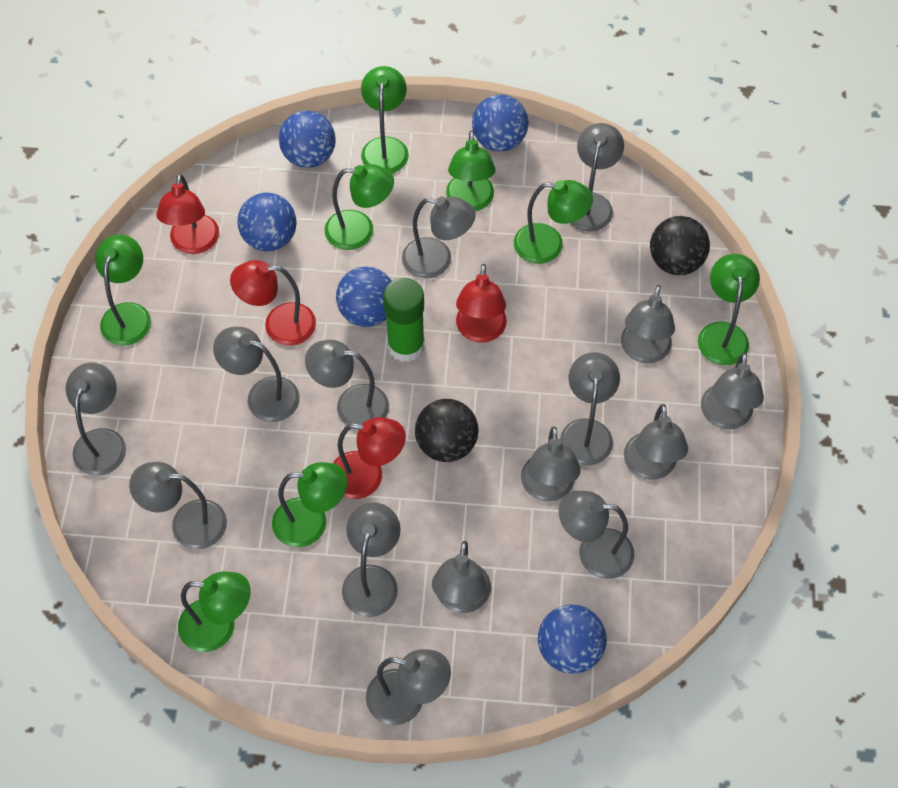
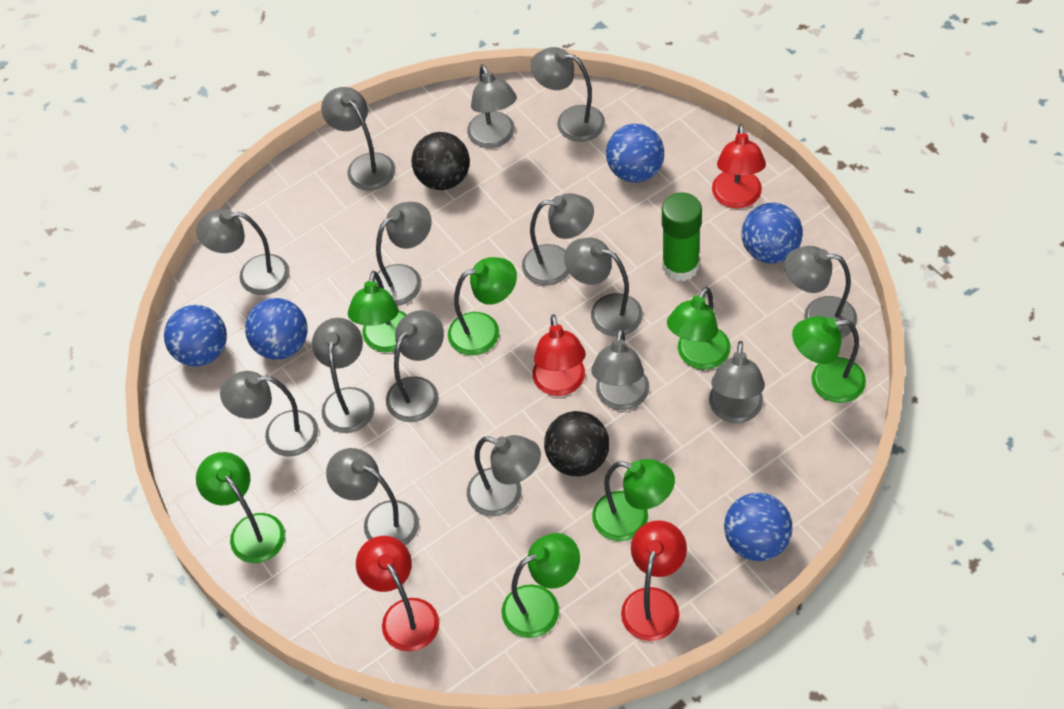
green lamp: [95,235,151,346] [178,572,251,652] [272,462,347,547] [325,164,394,250] [361,66,409,173] [446,130,496,211] [514,180,593,264] [698,254,760,365] = 8 -> [196,452,285,563] [348,271,407,352] [448,257,517,355] [502,533,580,638] [592,459,675,541] [667,287,731,370] [792,316,866,403] = 7

